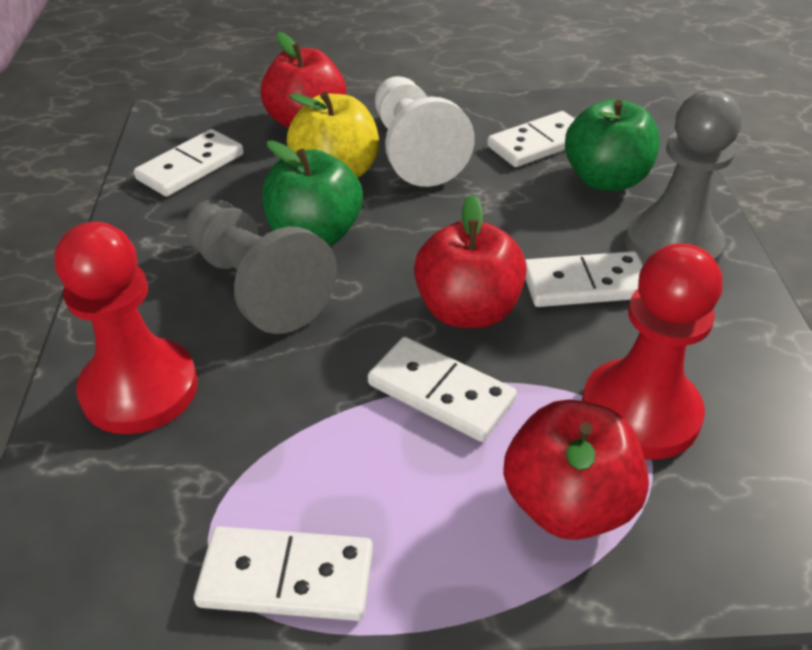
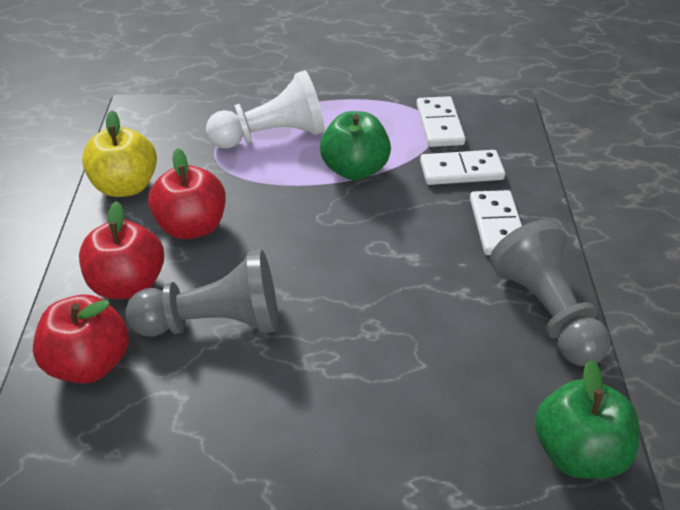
red pawn: [54,222,198,434] [582,243,722,460] = 2 -> none = 0
white domino: [134,129,244,197] [194,526,373,621] [368,337,517,442] [487,111,575,167] [525,251,643,307] = 5 -> [416,96,466,147] [420,150,505,185] [470,190,522,255] = 3

